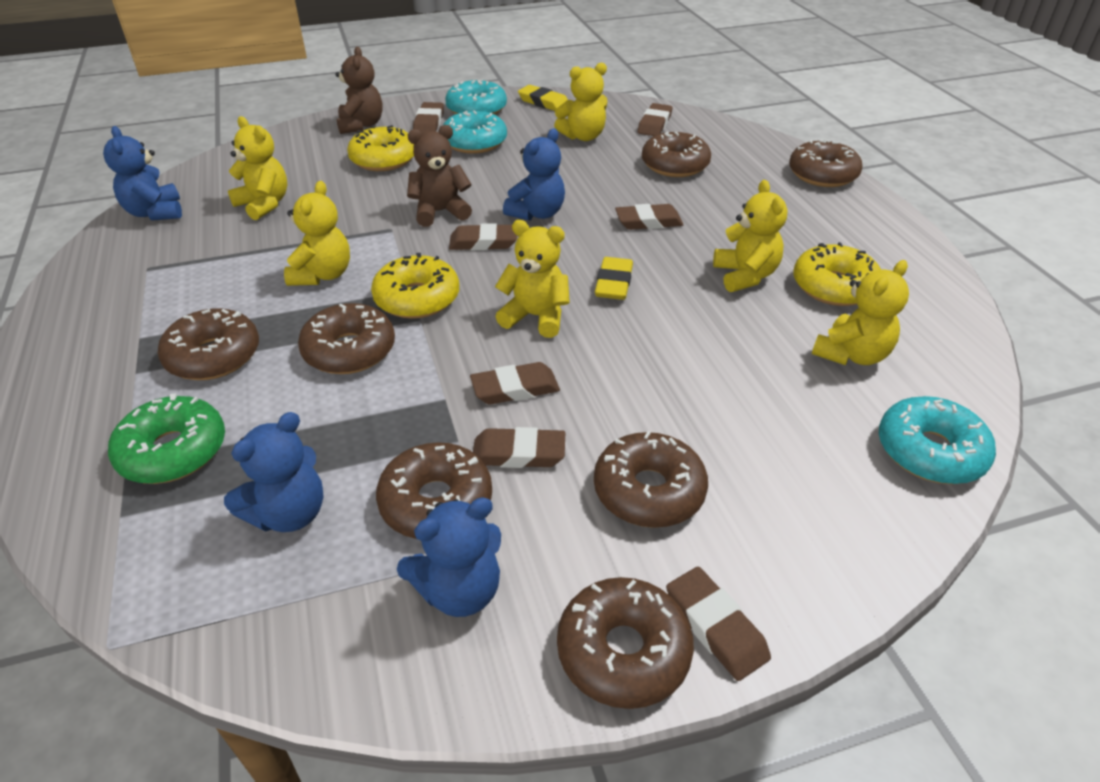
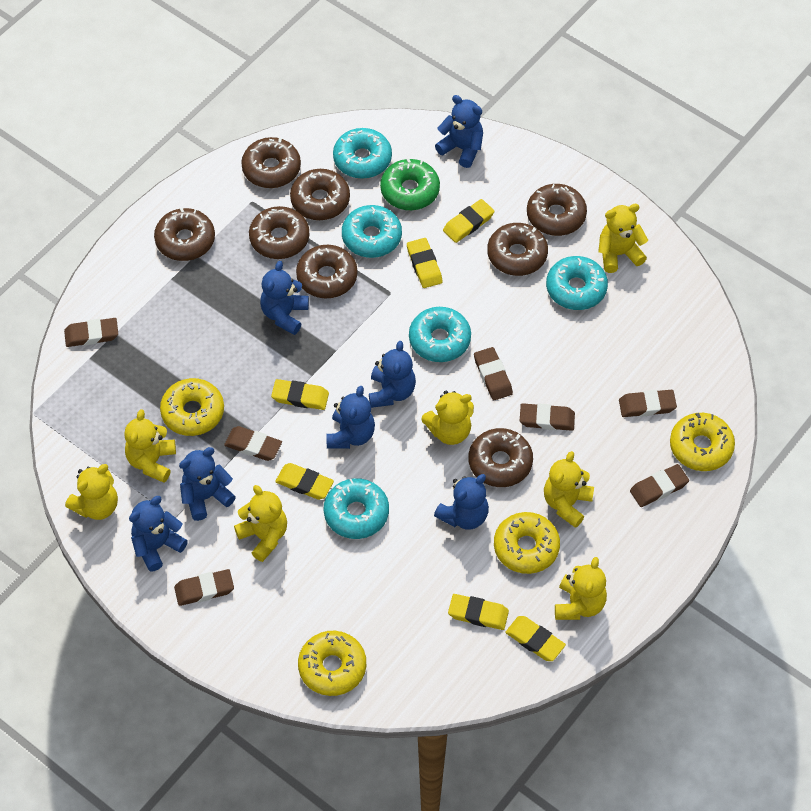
blue teddy bear: [103,126,182,220] [224,412,324,532] [397,497,501,617] [503,128,565,220] = 4 -> [129,496,188,572] [179,447,236,521] [260,261,309,335] [327,386,375,449] [369,341,416,408] [434,474,489,530] [435,95,483,168] = 7
brown donut: [158,308,259,380] [298,303,395,374] [376,442,492,539] [557,577,694,709] [594,431,708,528] [642,132,711,177] [789,139,863,187] = 7 -> [154,208,215,261] [241,137,301,188] [249,206,309,259] [290,169,350,220] [296,245,357,298] [469,428,533,487] [487,223,548,276] [527,184,587,236] = 8
brown teddy bear: [336,47,383,134] [407,125,472,227] = 2 -> none = 0
turquoise donut: [443,111,507,154] [445,80,507,115] [879,396,996,484] = 3 -> [324,478,389,539] [333,128,392,179] [342,205,402,258] [409,307,471,362] [546,256,608,310] = 5
yellow donut: [347,125,414,171] [371,253,459,319] [794,242,881,306] = 3 -> [160,378,224,436] [298,631,366,696] [494,512,560,574] [670,413,735,471] = 4
yellow eraser: [518,85,568,111] [595,257,633,300] = 2 -> [271,379,329,410] [275,463,334,500] [407,238,443,288] [443,199,494,243] [448,594,509,630] [505,616,566,661] = 6
yellow teddy bear: [228,116,287,220] [284,181,350,286] [495,220,570,338] [554,63,608,141] [713,180,787,292] [812,260,909,365] = 6 -> [65,464,118,520] [124,409,176,483] [234,485,287,562] [421,391,474,445] [544,451,594,528] [555,557,607,620] [598,204,648,273] = 7

